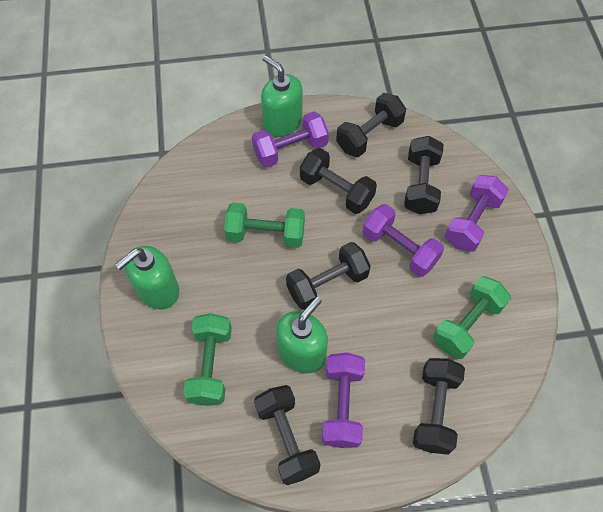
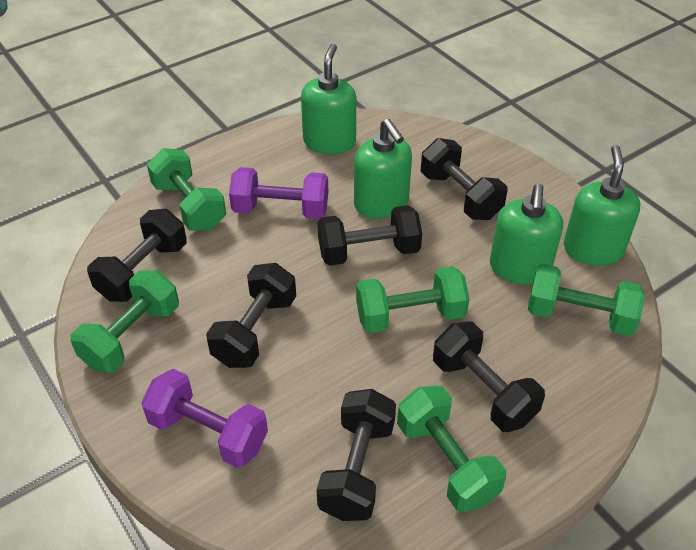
green dumbbell: [183,313,232,406] [224,203,305,248] [433,276,511,359] = 3 -> [70,270,179,373] [147,148,226,231] [356,266,470,333] [397,385,506,512] [528,264,645,336] = 5
green soap dispenser: [116,246,179,310] [261,55,303,137] [276,297,328,373] = 3 -> [301,44,356,154] [354,119,412,218] [490,184,563,284] [564,145,641,266] = 4
purple dumbbell: [252,111,329,167] [322,352,365,448] [363,204,444,277] [445,175,509,252] = 4 -> [141,369,268,468] [229,167,328,219] = 2

